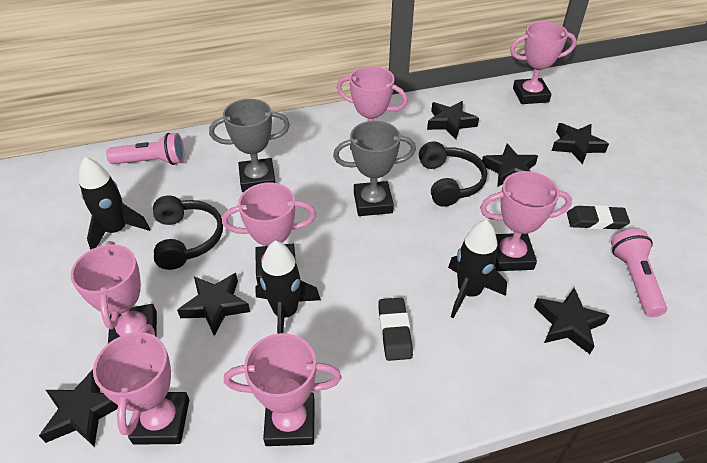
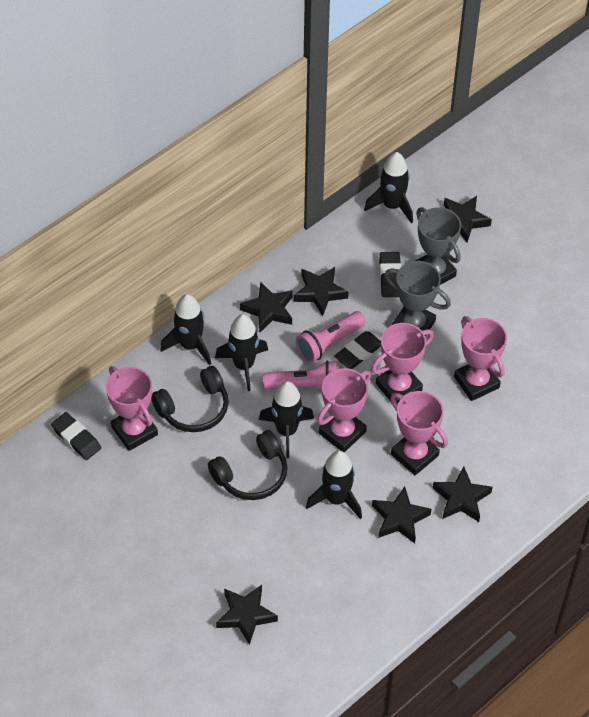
black eraser: [378,298,413,361] [567,205,630,230] = 2 -> [51,412,101,460] [334,331,381,369] [379,252,401,297] = 3
black rocket: [79,157,150,250] [255,240,321,334] [448,220,507,318] = 3 -> [160,294,211,365] [215,314,268,391] [259,381,314,458] [306,451,362,519] [364,152,413,224] = 5
pink trophy: [71,241,157,343] [93,324,189,445] [222,183,316,284] [224,333,342,446] [337,66,408,150] [480,171,572,271] [510,21,577,104] = 7 -> [106,366,158,451] [317,368,371,452] [371,323,434,404] [390,391,448,475] [454,316,507,401] = 5

